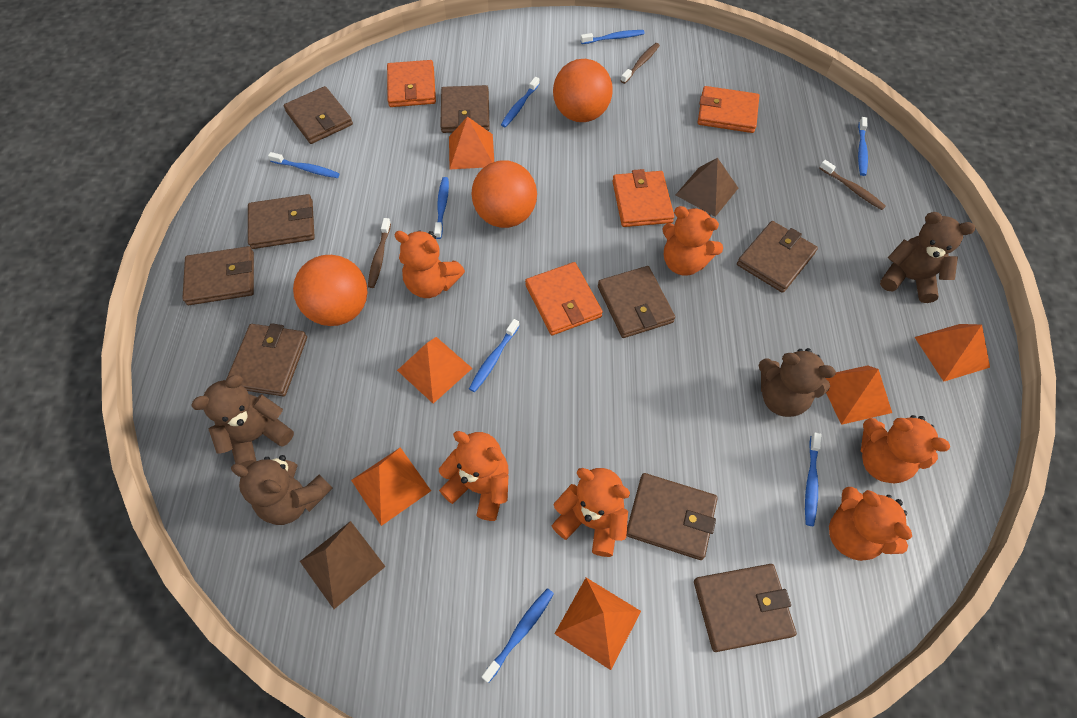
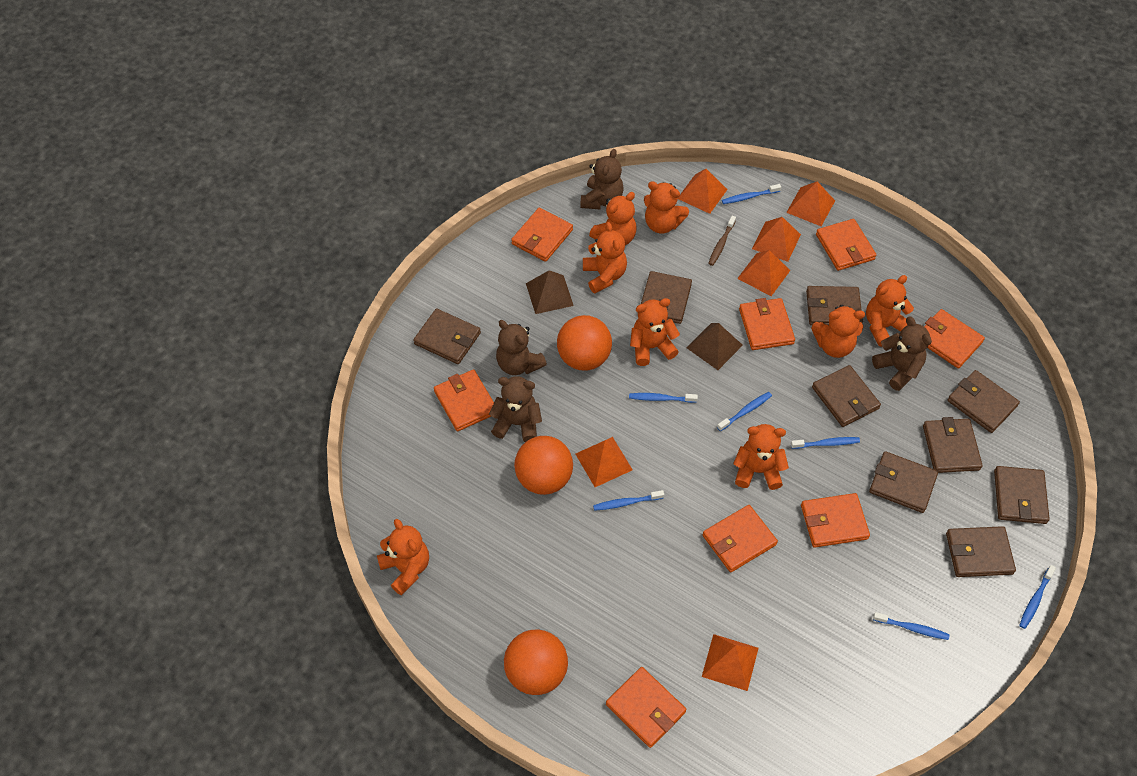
blue toothbrush: [268,152,340,178] [434,177,449,239] [469,319,519,392] [481,588,554,683] [501,77,539,127] [580,30,645,44] [805,433,821,526] [858,117,868,176] = 8 -> [593,490,664,511] [629,393,698,403] [717,392,772,431] [722,184,781,204] [791,437,860,449] [873,612,950,640] [1019,565,1056,629] = 7
brown toothbrush: [368,218,391,288] [621,43,660,84] [819,160,886,210] = 3 -> [708,216,736,266] = 1
orange teddy bear: [394,230,465,298] [439,431,509,521] [551,468,630,557] [662,206,723,276] [829,487,912,561] [861,415,950,484] = 6 -> [377,519,429,595] [583,222,627,293] [589,192,637,245] [630,298,680,366] [644,181,689,233] [733,424,789,490] [811,305,865,358] [866,275,914,347] = 8
orange wallet: [387,60,436,107] [525,262,603,335] [612,169,674,227] [698,86,759,133] = 4 -> [434,369,494,431] [511,208,573,262] [606,667,686,748] [703,505,778,572] [739,298,795,350] [801,493,870,548] [816,219,876,271] [924,309,985,368] = 8

